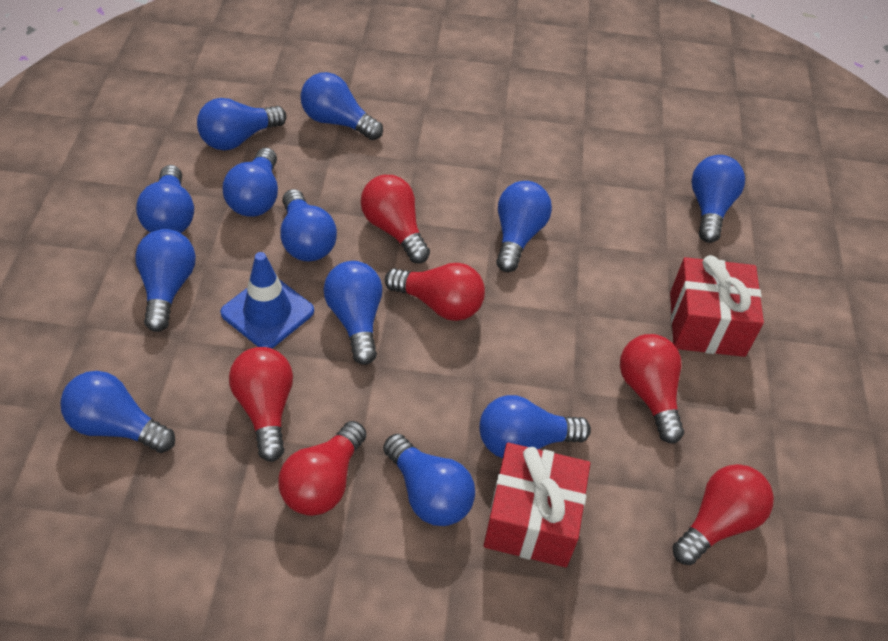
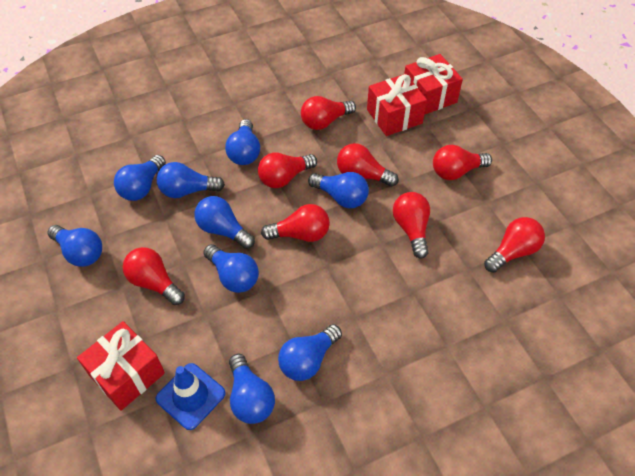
blue light bulb: [60,371,175,453] [135,229,196,332] [136,165,194,233] [197,98,287,150] [223,148,278,217] [280,189,337,261] [301,72,383,140] [323,261,382,365] [383,434,475,526] [479,395,591,458] [496,181,552,272] [691,155,745,243] = 12 -> [48,225,102,267] [114,155,166,201] [157,162,225,198] [195,196,255,249] [203,244,259,293] [225,119,260,165] [229,354,275,424] [278,324,342,381] [308,172,369,208] = 9
red gift: [483,442,590,567] [670,255,764,357] = 2 -> [77,321,165,411] [367,74,427,136] [404,54,463,115] = 3
red light bulb: [229,347,293,462] [278,421,366,516] [361,175,430,263] [385,263,485,321] [620,334,684,444] [672,464,774,565] = 6 -> [123,247,185,305] [258,152,317,188] [261,204,330,242] [301,96,356,130] [337,143,399,187] [393,192,430,259] [433,145,492,180] [484,217,545,273] = 8

